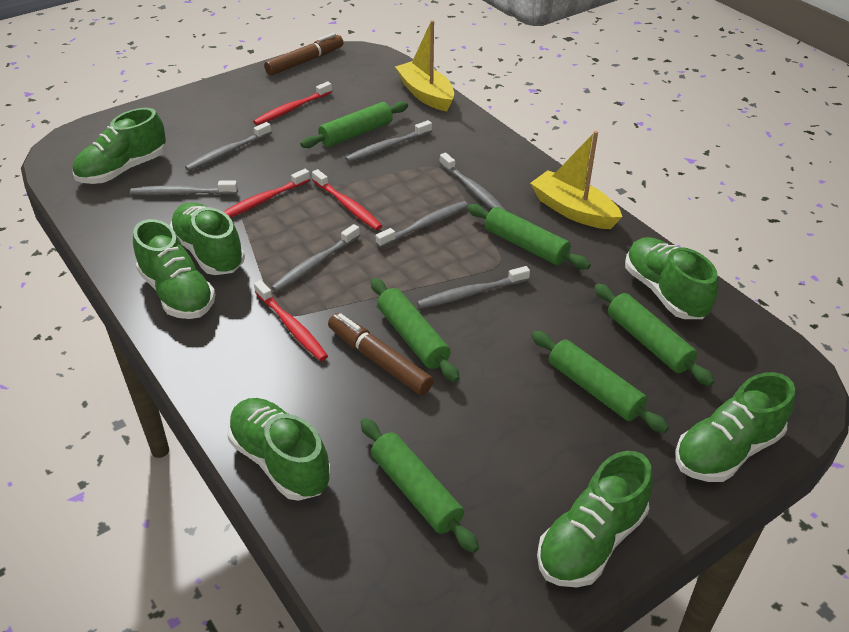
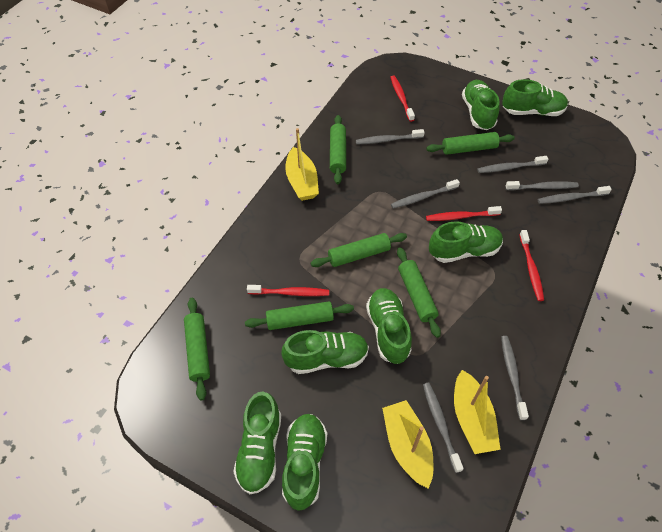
brown marker: [264,33,343,76] [328,313,433,395] = 2 -> none = 0
yellow boat: [395,20,454,111] [530,131,622,229] = 2 -> [285,128,319,201] [382,400,433,488] [454,370,501,454] = 3

